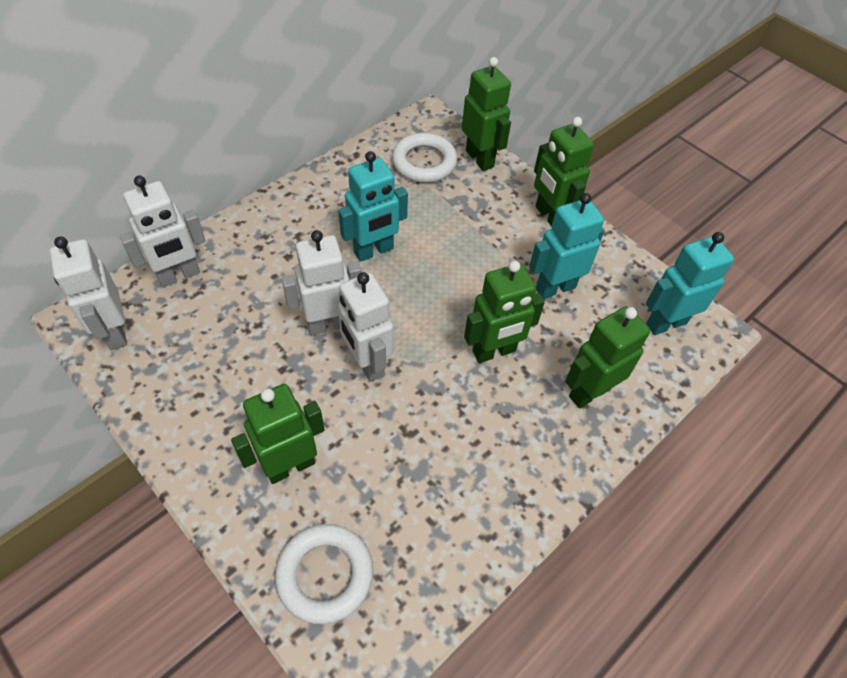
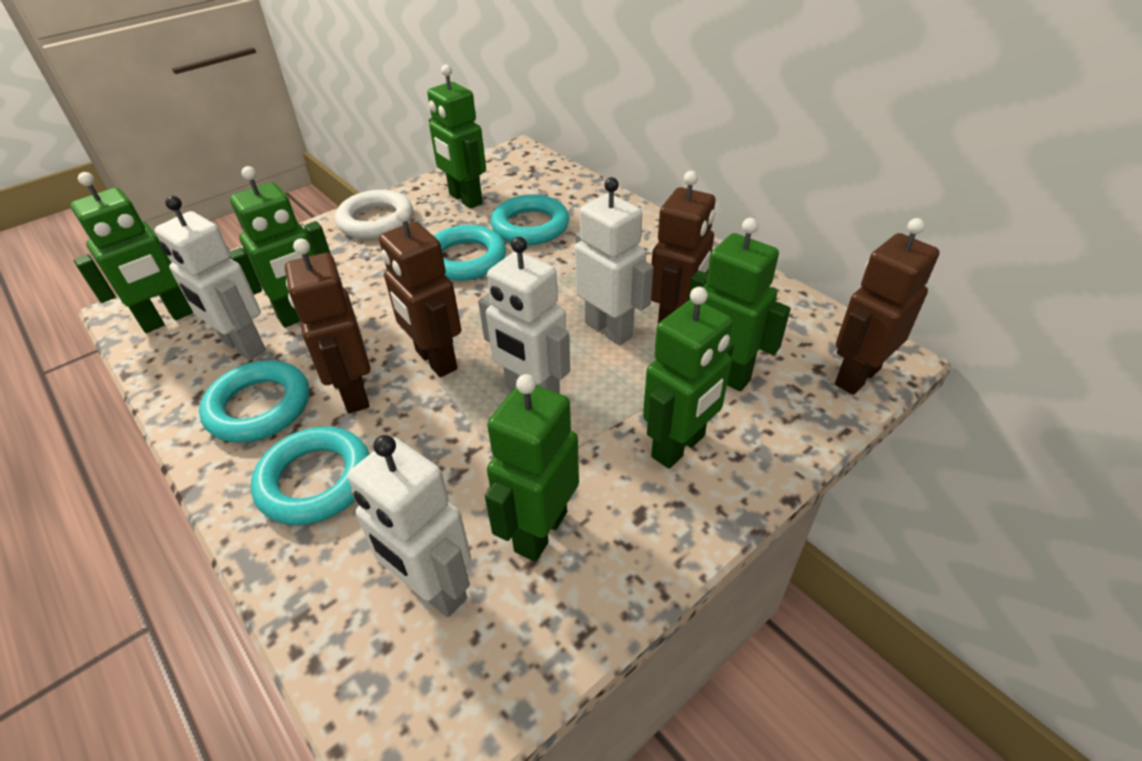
brown robot: none = 0 -> [285,238,371,413] [379,207,461,377] [651,171,715,324] [835,218,940,395] = 4
green robot: [231,384,325,484] [462,57,511,171] [464,260,545,363] [534,117,594,226] [565,306,650,408] = 5 -> [70,172,193,333] [229,166,331,328] [427,64,486,209] [485,374,579,562] [643,287,734,469] [688,218,791,391] = 6
turquoise ring: none = 0 -> [199,360,309,443] [251,427,370,525] [434,225,506,281] [491,194,569,245] = 4
turquoise robot: [338,151,408,262] [529,193,604,299] [646,232,734,335] = 3 -> none = 0
white ring: [275,524,373,624] [392,133,457,183] = 2 -> [335,190,413,239] = 1

